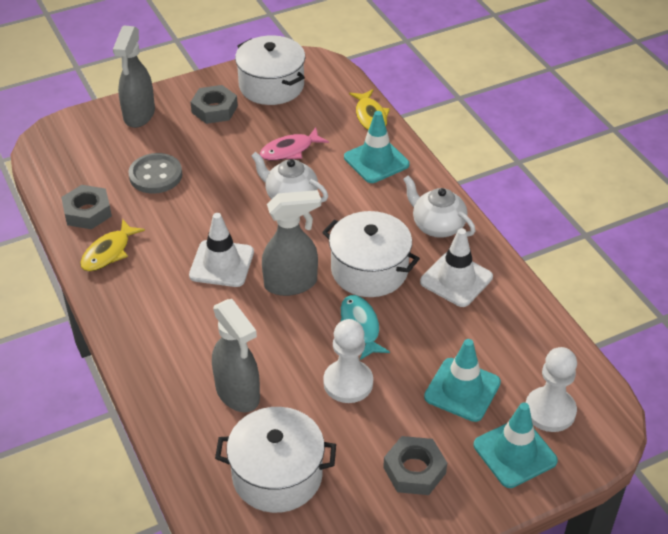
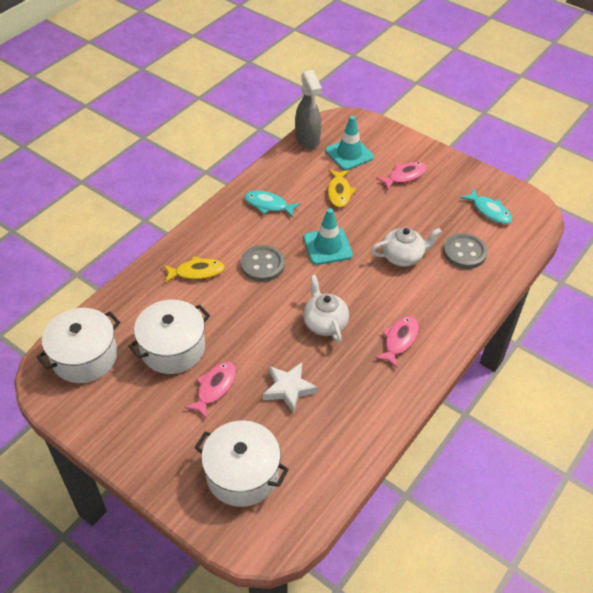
grey button: [128,153,182,194] = 1 -> [240,245,285,282] [443,233,488,269] = 2
grey nut: [61,185,112,229] [190,85,238,124] [383,436,447,495] = 3 -> none = 0
grey spray bottle: [113,25,155,128] [212,299,260,412] [262,190,321,296] = 3 -> [295,70,322,149] = 1
pink fish: [260,127,329,161] = 1 -> [184,362,236,419] [375,316,419,368] [376,162,427,190] = 3
turquoise fish: [340,295,390,360] = 1 -> [244,191,301,218] [460,189,512,224] = 2
turquoise traffic cone: [344,111,409,183] [424,339,501,422] [474,403,558,488] = 3 -> [304,208,353,265] [325,116,374,170] = 2
white pawn: [323,319,373,403] [526,347,577,432] = 2 -> none = 0
white star: none = 0 -> [263,362,318,414] = 1
white traffic cone: [189,213,254,287] [420,228,493,307] = 2 -> none = 0

